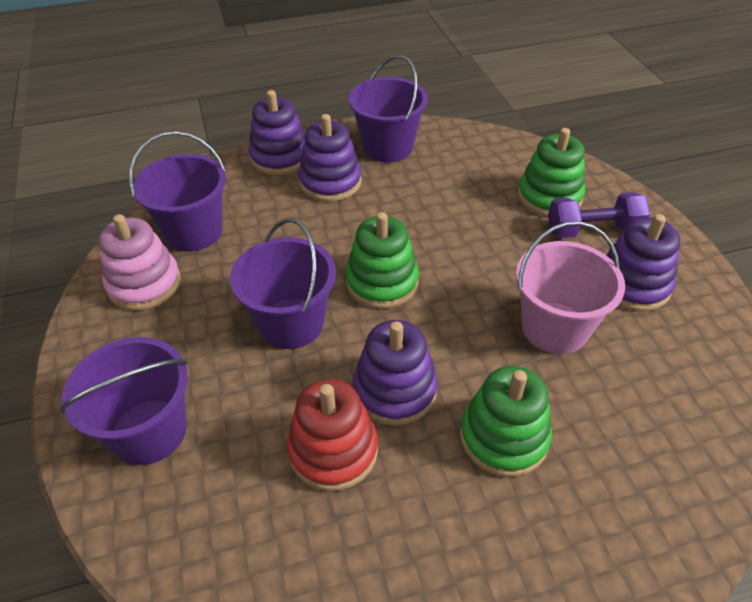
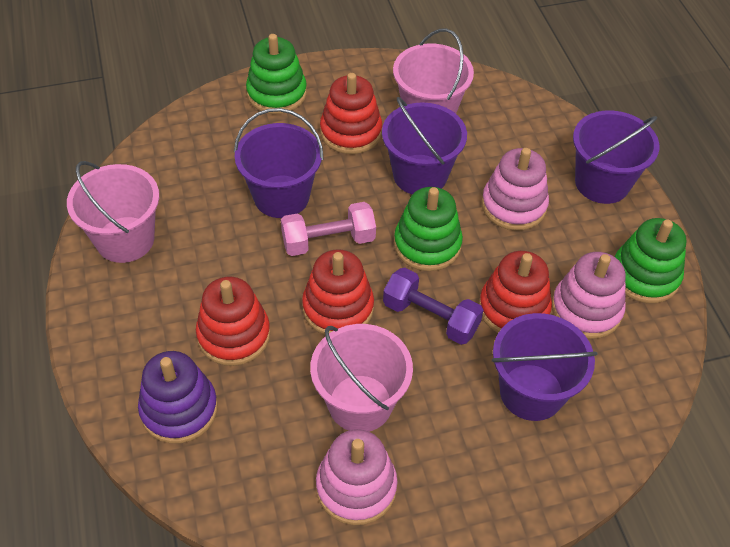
pink bucket: [516,221,625,354] = 1 -> [67,161,159,263] [310,324,413,432] [393,29,474,113] = 3
pink dumbbell: none = 0 -> [281,202,376,256] = 1
pink stacking toy: [99,214,181,310] = 1 -> [316,429,398,525] [482,148,549,231] [552,252,626,339] = 3
purple stacking toy: [248,90,305,175] [298,114,362,202] [353,320,438,426] [606,214,680,312] = 4 -> [138,351,218,444] = 1
red stacking toy: [287,379,378,491] = 1 -> [196,277,270,366] [302,249,374,335] [320,73,382,154] [479,251,552,333] = 4

